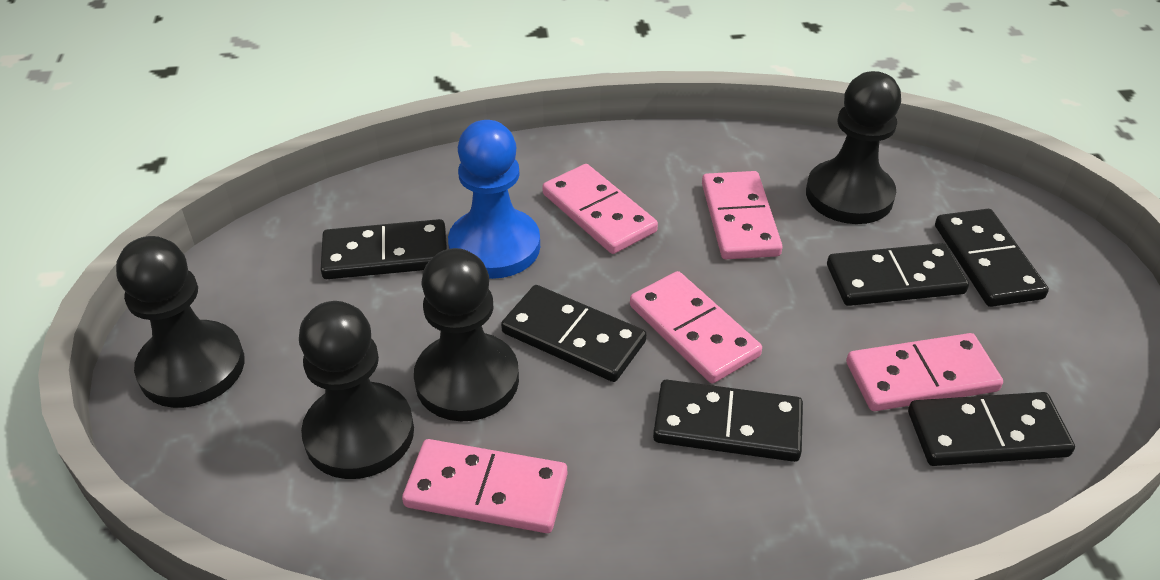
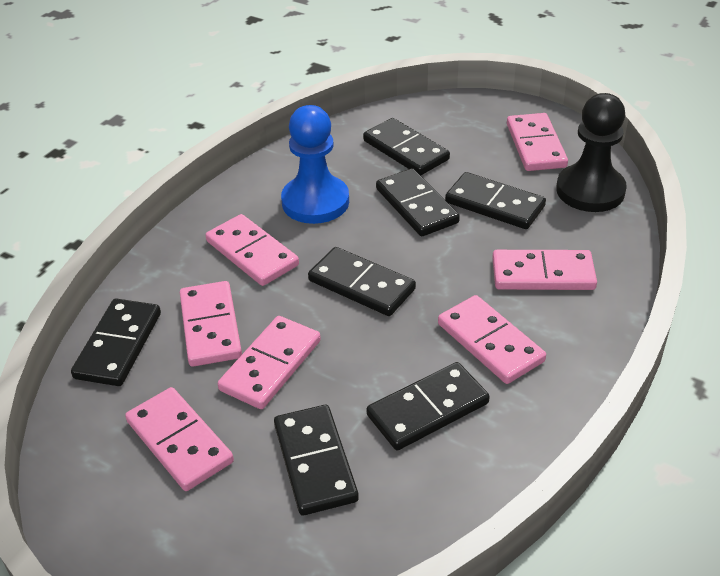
black domino: [321,219,447,279] [501,285,646,382] [653,380,803,462] [827,243,969,306] [908,392,1075,466] [935,209,1049,307] = 6 -> [71,298,161,386] [274,405,359,515] [308,247,416,316] [363,118,450,175] [367,362,490,450] [376,168,460,236] [445,172,546,229] = 7
black pawn: [116,236,245,408] [299,301,414,479] [414,248,519,421] [806,71,901,224] = 4 -> [556,93,627,212] = 1
pink domino: [402,439,567,533] [543,164,658,254] [630,271,762,383] [702,171,783,259] [846,333,1003,411] = 5 -> [125,387,234,491] [180,281,242,367] [205,214,299,286] [218,316,321,409] [438,295,546,384] [492,250,597,290] [507,113,568,171] = 7

